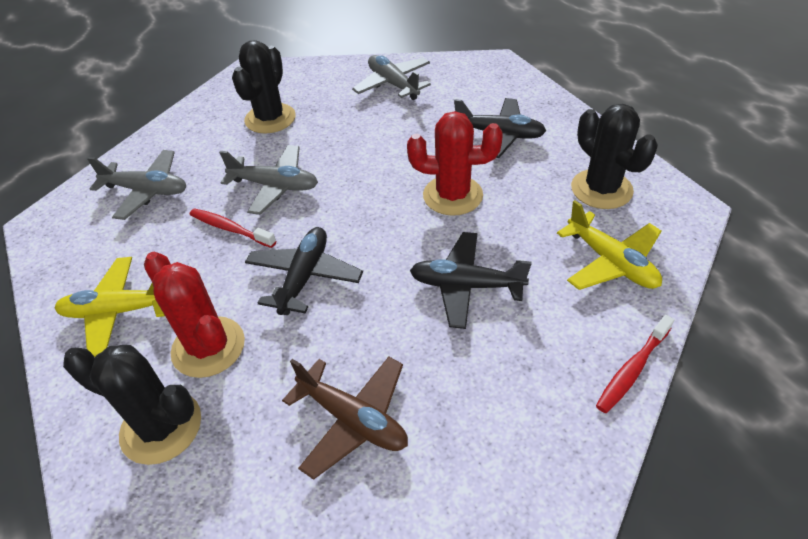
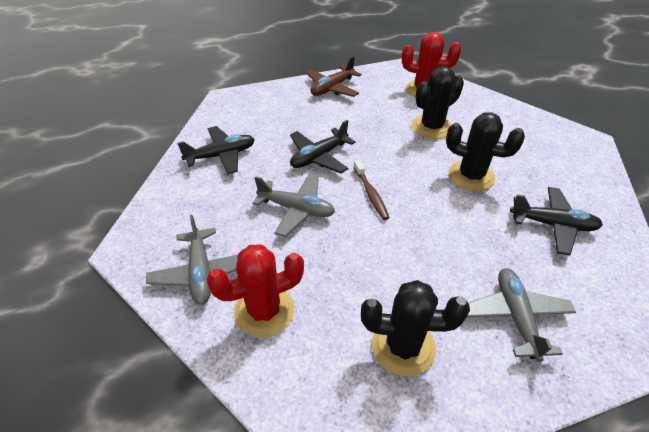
brown toothbrush: none = 0 -> [353,160,390,220] = 1
red toothbrush: [189,208,276,248] [596,315,674,413] = 2 -> none = 0
yellow plane: [55,257,165,357] [557,200,662,290] = 2 -> none = 0

